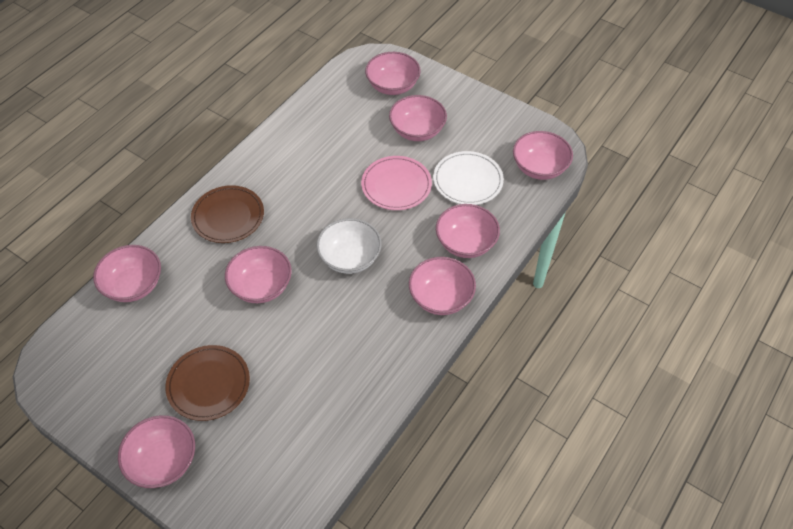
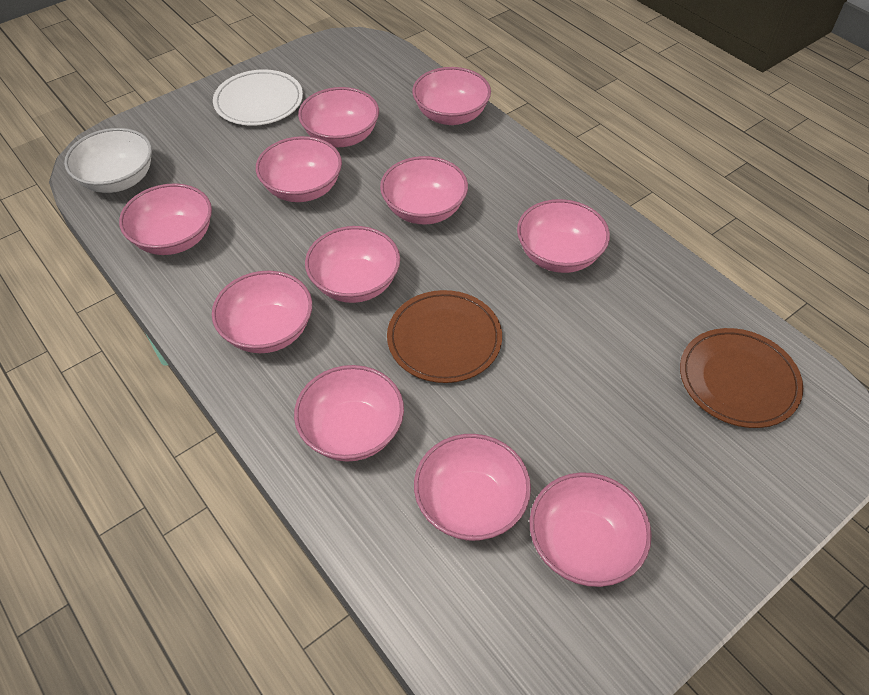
pink bowl: [93,245,161,302] [118,415,195,488] [225,246,292,303] [365,52,421,95] [389,95,447,141] [409,257,476,315] [436,204,500,258] [513,131,573,180] = 8 -> [119,183,212,255] [212,270,312,353] [256,136,342,202] [294,365,404,462] [298,87,379,147] [305,226,400,303] [380,156,468,224] [412,67,491,125] [414,434,531,541] [517,199,610,273] [529,472,652,587] = 11
pink plate: [361,156,432,210] = 1 -> none = 0

